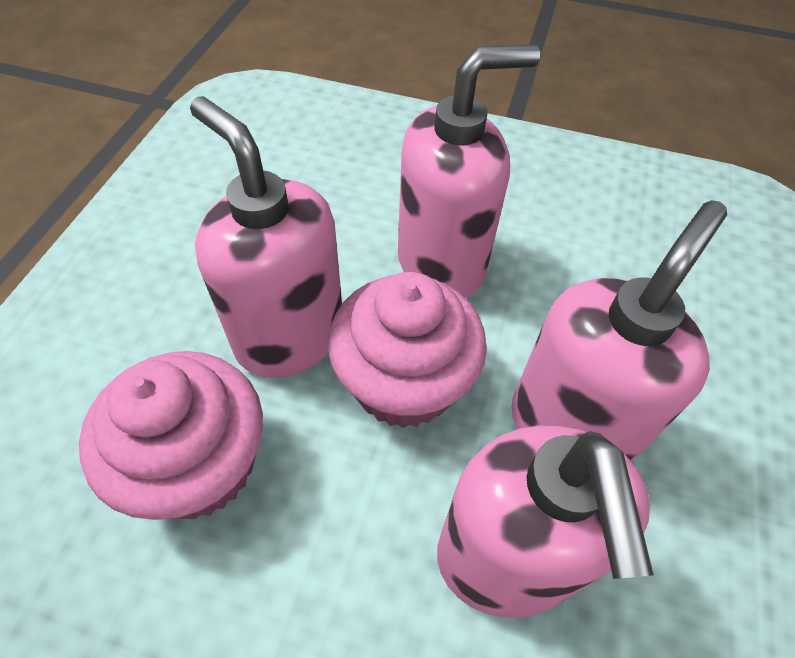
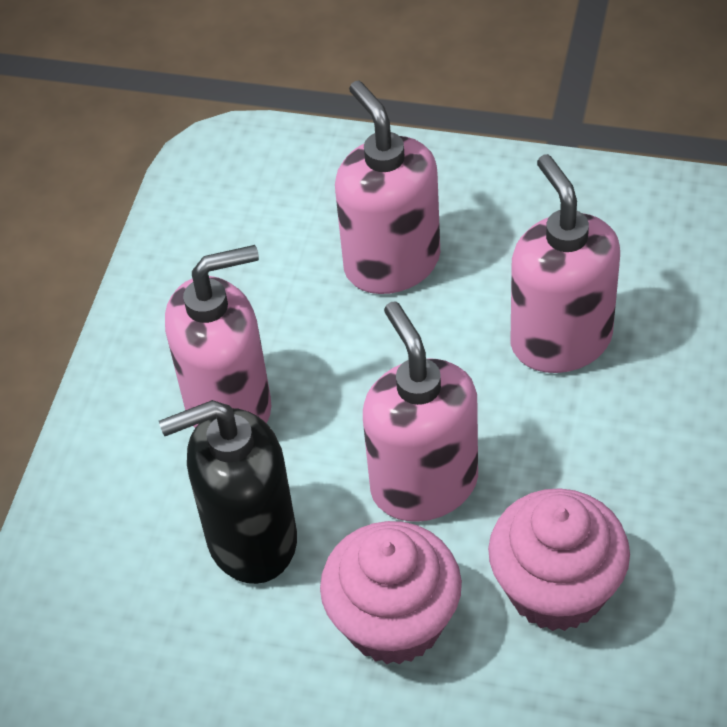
black soap dispenser: none = 0 -> [159,400,297,584] = 1

